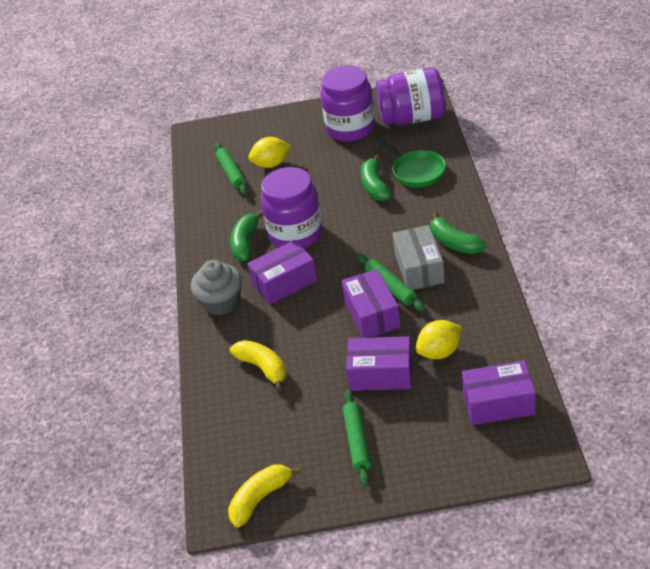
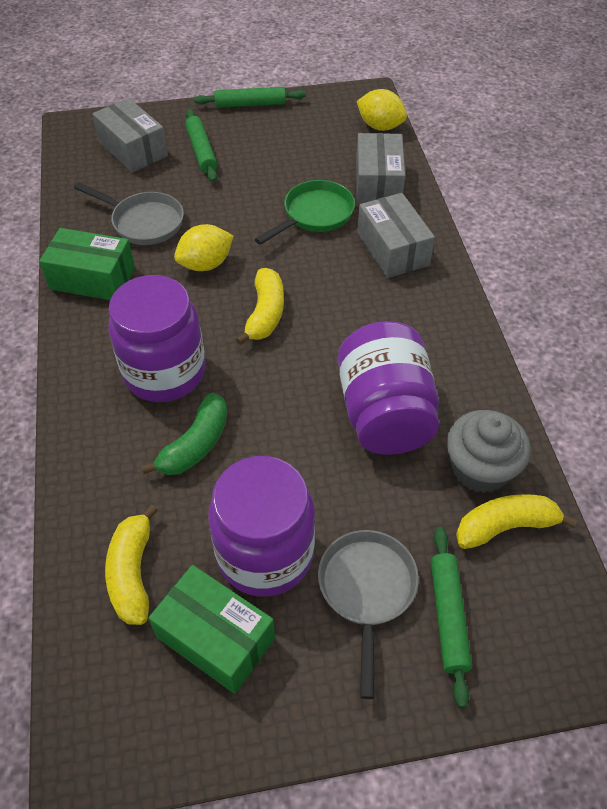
green banana: [230,210,263,261] [361,154,391,201] [430,212,486,254] = 3 -> [141,393,227,475] = 1
green box: none = 0 -> [39,228,135,300] [148,565,275,694] = 2
grey box: [393,225,445,290] = 1 -> [92,98,168,173] [356,133,405,204] [357,193,435,278] = 3
grey pan: none = 0 -> [74,182,184,245] [318,530,419,699] = 2
purple box: [247,240,317,305] [341,269,401,338] [346,336,412,391] [462,360,536,425] = 4 -> none = 0
yellow banana: [228,465,301,527] [230,340,286,391] = 2 -> [105,504,158,625] [236,268,284,345] [456,494,577,549] = 3

